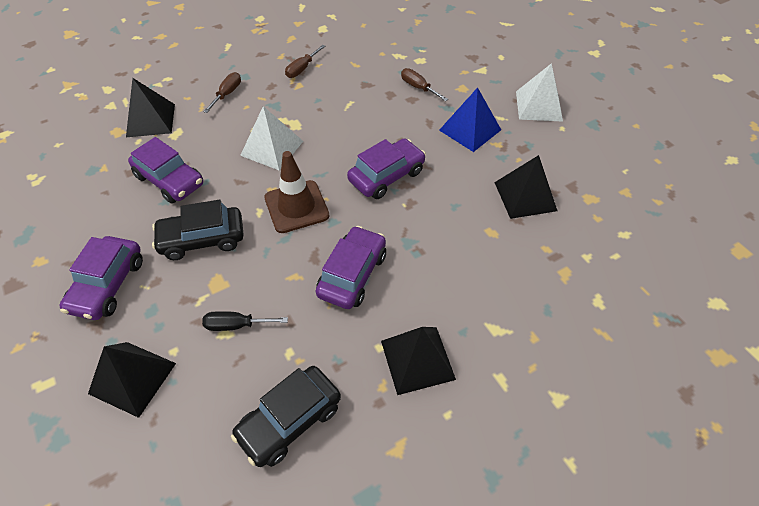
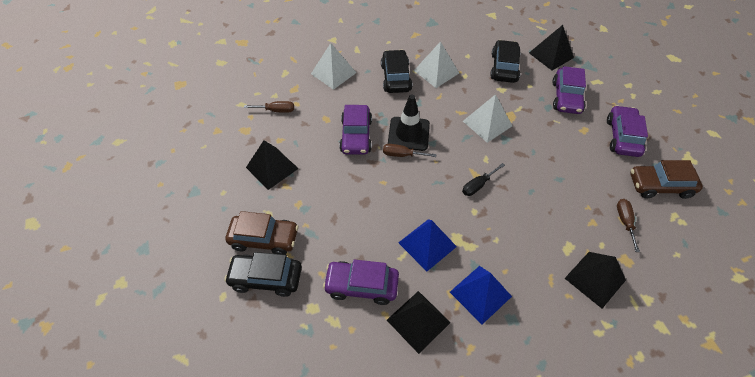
black car: [152,200,244,260] [231,366,341,467] = 2 -> [224,252,302,297] [381,50,413,93] [490,40,521,83] = 3
black traffic cone: none = 0 -> [388,95,430,151] = 1
blue pyramid: [439,87,501,152] = 1 -> [398,219,457,271] [450,266,512,324] = 2
brown car: none = 0 -> [225,211,298,255] [630,160,703,199] = 2
brown traffic cone: [264,151,329,233] = 1 -> none = 0
white pyramid: [240,106,303,170] [516,63,563,122] = 2 -> [311,43,357,90] [414,41,459,88] [463,94,512,143] = 3

